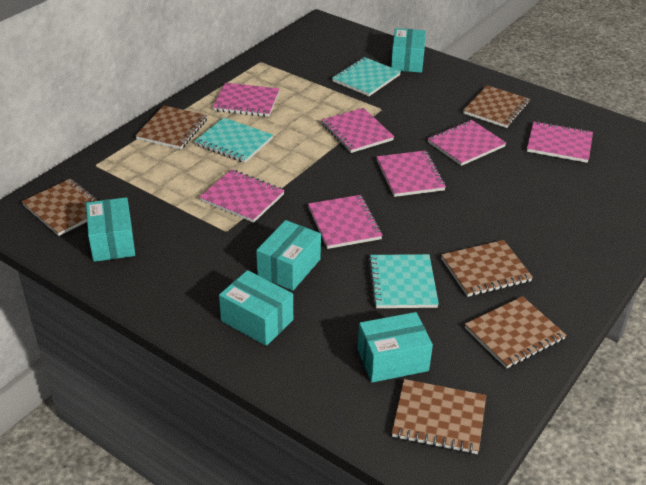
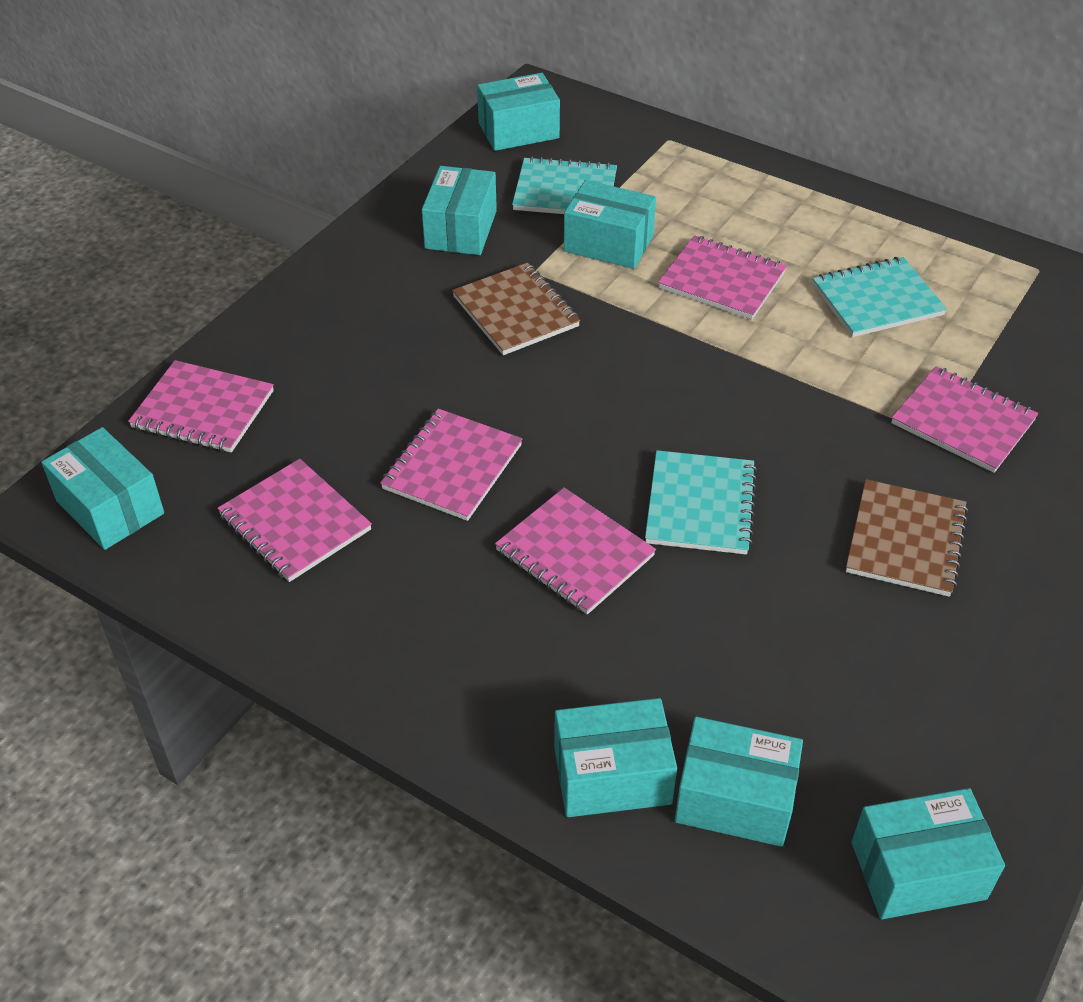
brown notebook: [22,179,98,236] [135,105,208,149] [392,379,486,454] [441,240,533,297] [463,85,530,128] [465,296,566,369] = 6 -> [452,263,580,355] [846,479,968,597] = 2
pink notebook: [199,169,285,223] [213,83,279,117] [308,195,383,249] [321,108,394,153] [376,150,446,197] [427,120,506,166] [527,121,593,163] = 7 -> [128,360,274,453] [217,459,372,582] [380,409,522,521] [495,487,656,614] [658,235,787,320] [891,366,1038,473] = 6
turquoise box: [86,197,135,262] [219,270,293,346] [256,220,321,291] [358,312,433,383] [391,28,426,73] = 5 -> [41,427,164,550] [422,166,497,255] [477,73,560,151] [554,698,677,817] [564,180,656,269] [675,717,803,847] [851,788,1005,919] = 7

